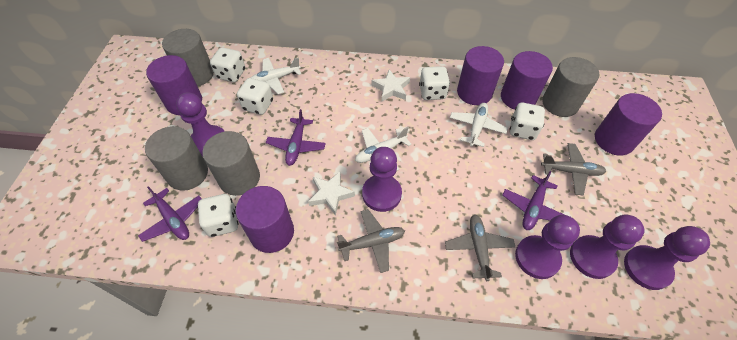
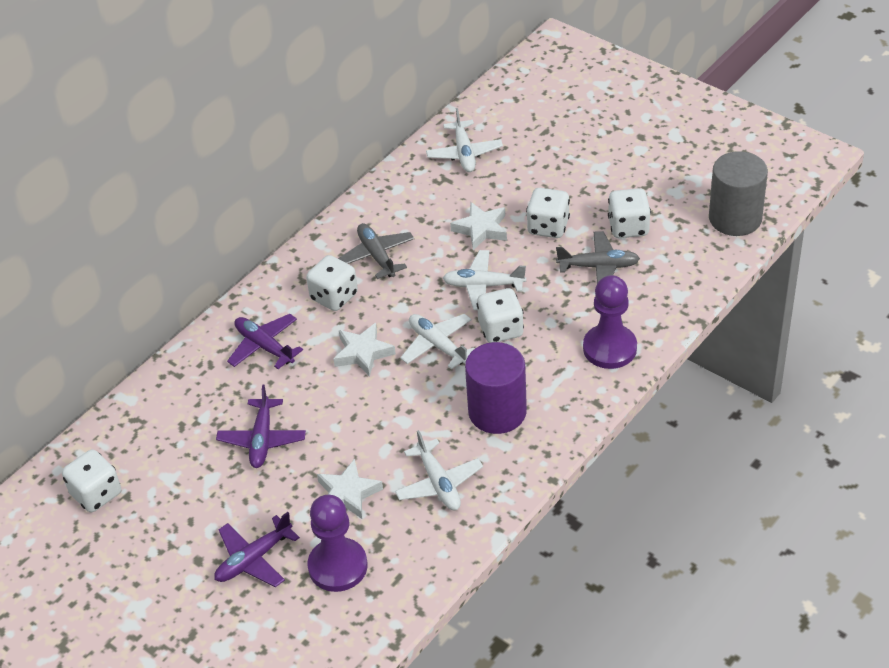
grey cylinder: [145,126,208,191] [162,29,214,86] [202,131,260,196] [542,57,599,117] = 4 -> [709,151,768,236] = 1
grey plane: [337,209,405,273] [445,215,515,281] [541,143,606,195] = 3 -> [338,223,414,279] [556,231,640,283] = 2
purple cylinder: [146,55,202,115] [236,186,294,253] [457,46,504,105] [501,51,553,110] [595,93,662,156] = 5 -> [465,342,527,434] = 1
purple pawn: [176,92,225,157] [362,147,402,212] [515,215,580,279] [570,214,645,279] [624,226,710,290] = 5 -> [308,495,367,592] [583,275,637,369] = 2
white plane: [251,57,301,94] [355,127,412,171] [450,103,508,147] = 3 -> [395,430,483,510] [400,314,475,370] [426,108,503,172] [443,250,526,310] = 4
white star: [308,172,355,216] [372,69,410,101] = 2 -> [317,459,383,519] [334,323,396,377] [450,202,507,250] = 3

